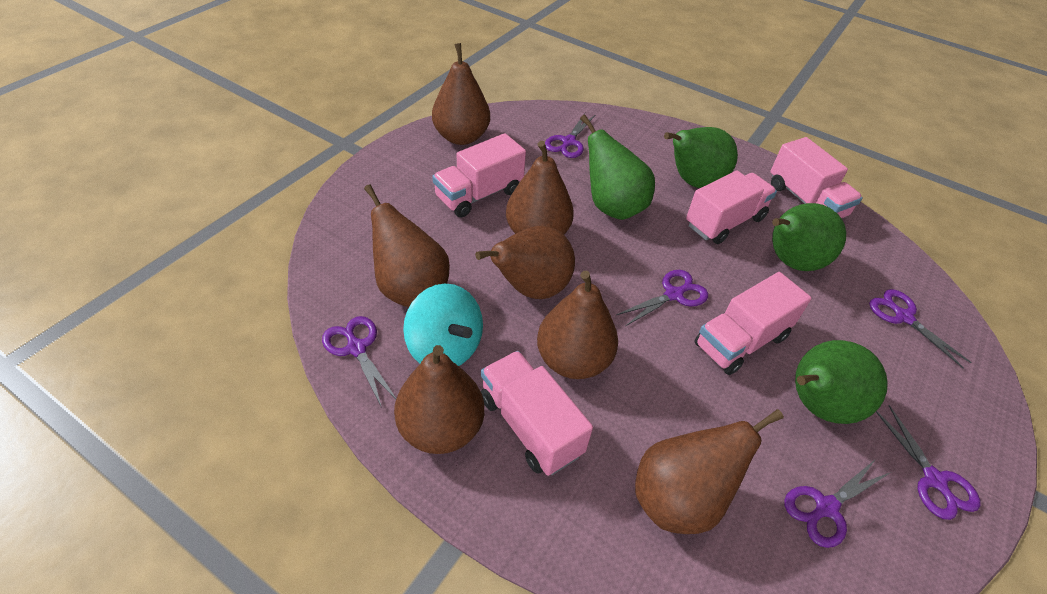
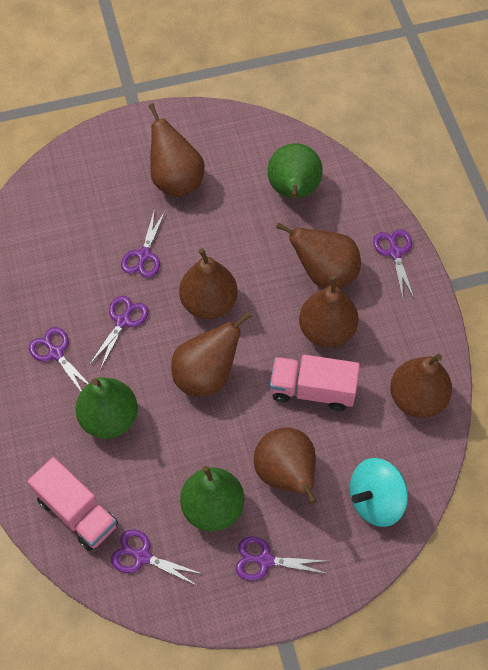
green pear: [580,115,655,220] [664,127,738,188] [772,203,846,271] [795,340,888,424] = 4 -> [76,377,138,439] [180,466,244,532] [268,143,323,198] = 3
pink truck: [432,133,526,217] [481,351,593,476] [686,171,777,244] [694,272,812,375] [770,137,863,218] = 5 -> [28,457,118,551] [270,355,360,411] = 2

